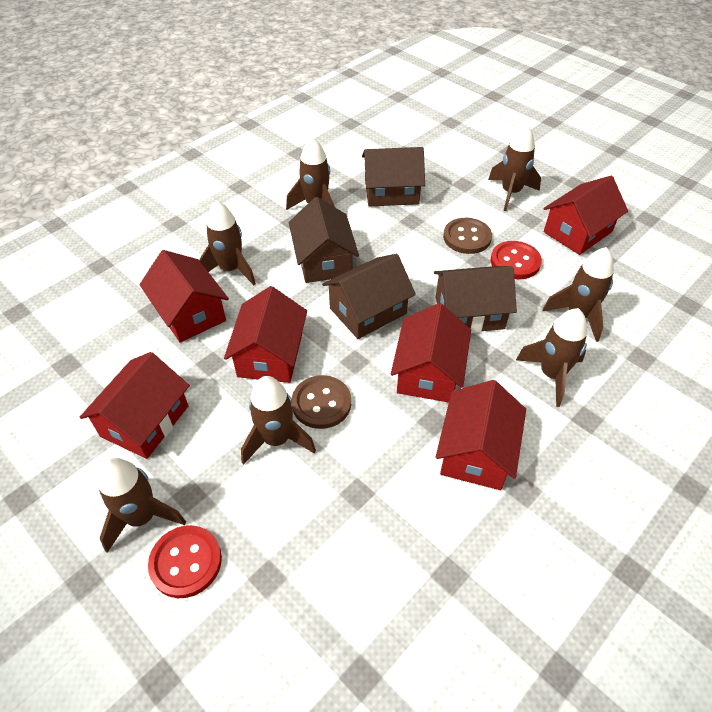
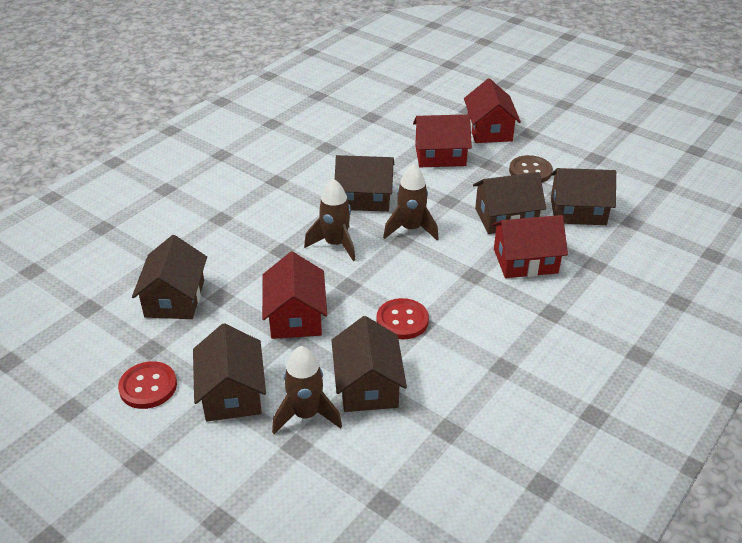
brown button: [292,375,351,429] [443,218,492,254] = 2 -> [509,155,553,183] = 1
brown house: [289,197,359,283] [322,254,416,339] [362,147,425,207] [434,266,517,333] = 4 -> [132,235,207,319] [193,323,266,421] [331,316,407,412] [335,155,394,212] [473,172,546,234] [551,168,616,225] = 6
brown rocket: [97,458,186,553] [199,200,256,285] [241,376,316,465] [286,137,335,210] [488,124,541,211] [516,308,587,407] [543,247,614,342] = 7 -> [272,346,342,434] [304,179,355,261] [383,164,439,240] = 3
red house: [80,352,190,459] [139,250,229,343] [224,286,307,383] [391,303,471,403] [436,380,526,490] [543,176,628,255] = 6 -> [262,252,327,339] [413,114,472,167] [464,78,521,143] [492,215,568,278] = 4

